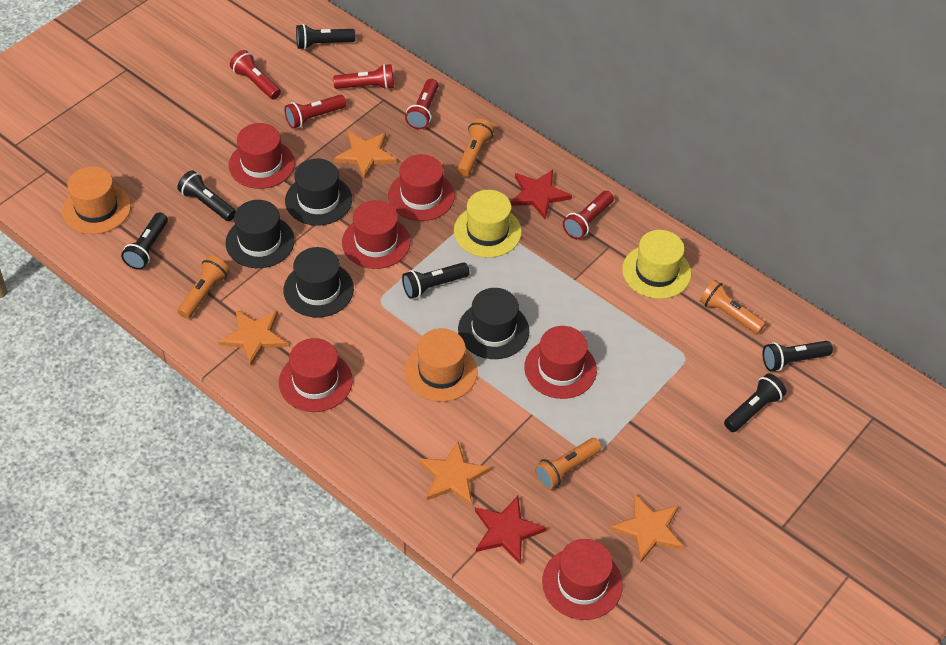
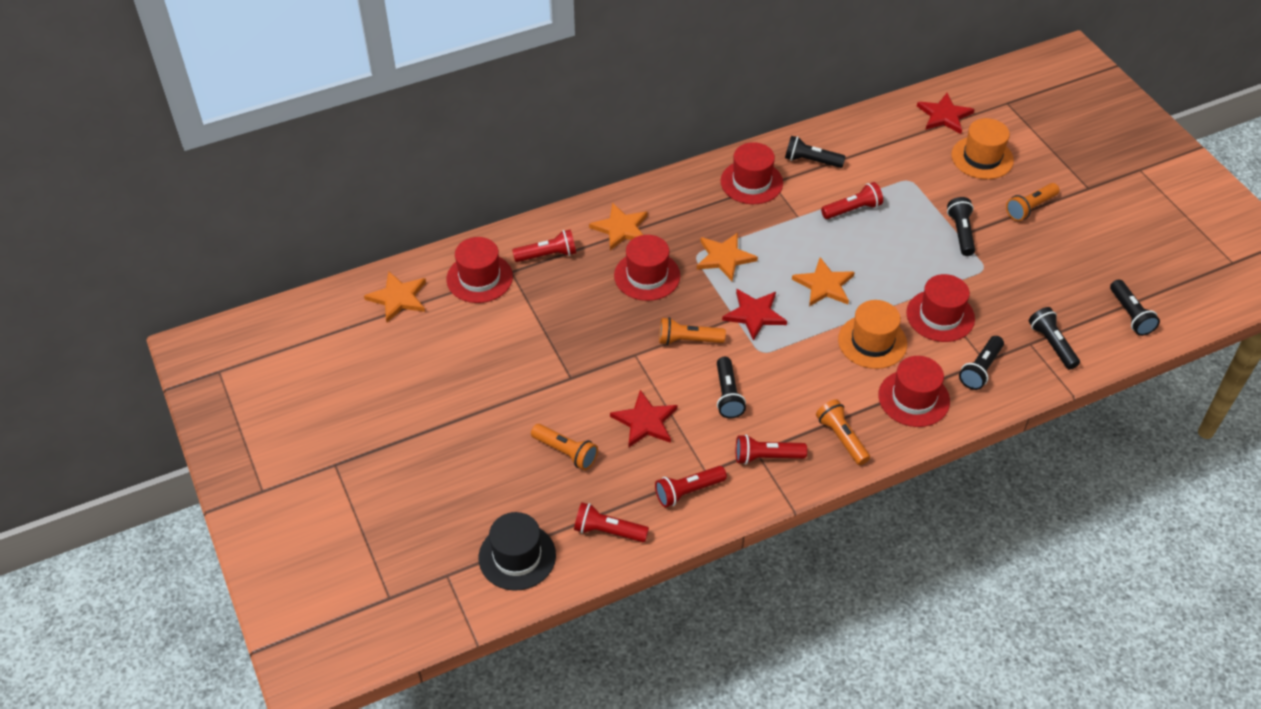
black hat: [225,200,295,268] [283,247,354,318] [285,159,352,226] [458,288,529,359] = 4 -> [479,512,556,591] = 1
red hat: [229,123,295,189] [279,338,353,412] [342,200,410,269] [388,154,455,221] [524,326,597,399] [542,539,623,620] = 6 -> [447,237,513,303] [614,235,680,301] [721,142,783,204] [878,356,950,427] [906,274,975,342] = 5
red star: [475,496,546,565] [510,170,572,219] = 2 -> [610,390,677,447] [722,289,787,341] [917,93,975,134] = 3
yellow hat: [454,190,522,258] [622,230,691,299] = 2 -> none = 0

